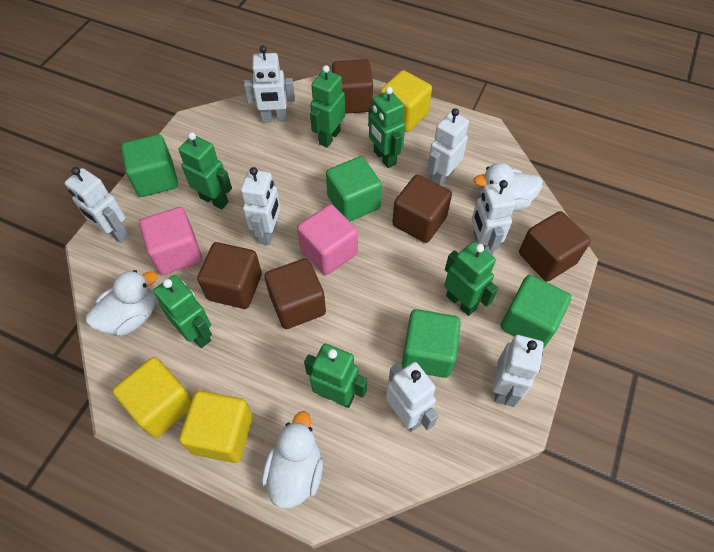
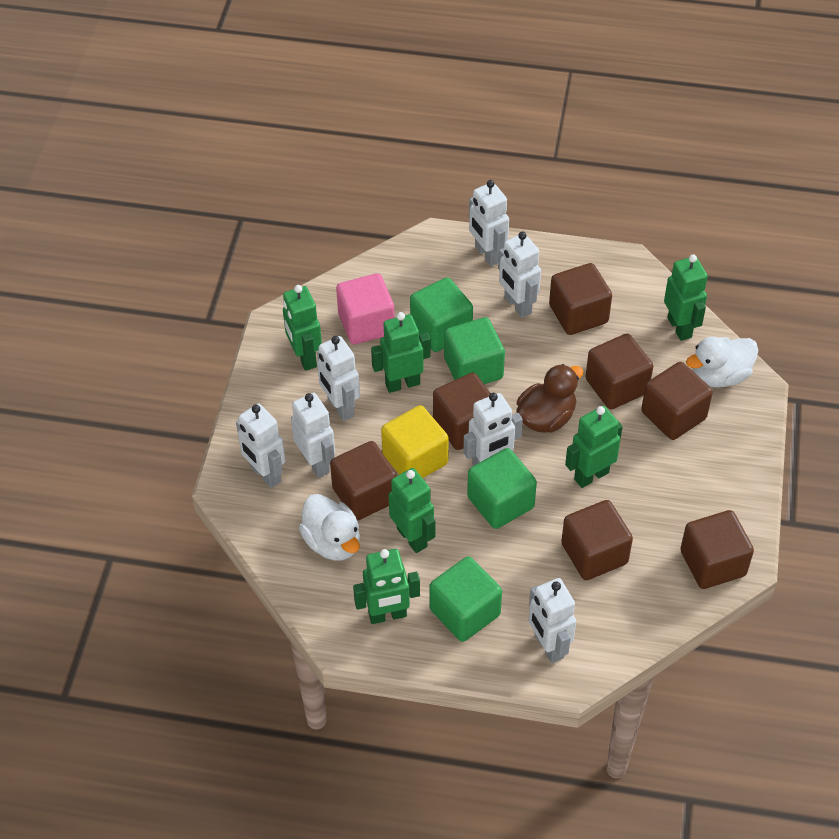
brown cube: [197,242,262,309] [265,258,326,329] [332,59,373,114] [392,175,452,243] [519,211,591,282] = 5 -> [330,441,397,521] [433,373,491,450] [549,263,612,335] [561,500,633,580] [586,334,653,409] [641,362,713,440] [680,510,754,589] = 7
brown duck: none = 0 -> [516,364,583,433] = 1
pink cube: [139,207,202,275] [297,204,358,275] = 2 -> [336,273,395,344] = 1
white duck: [86,270,158,336] [262,411,323,509] [474,163,543,211] = 3 -> [299,494,360,561] [686,337,758,388] = 2
yellow cube: [112,357,193,438] [179,391,253,463] [380,70,432,132] = 3 -> [381,405,449,478] = 1

